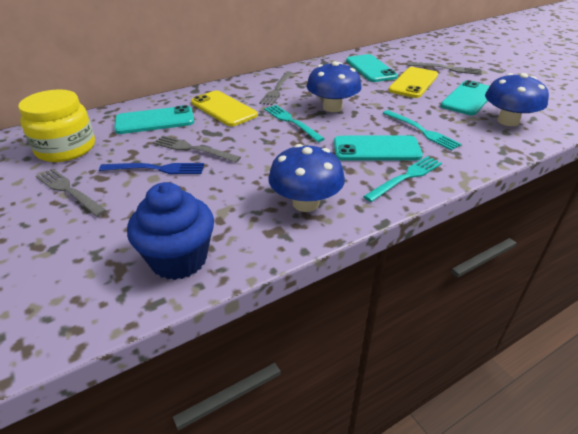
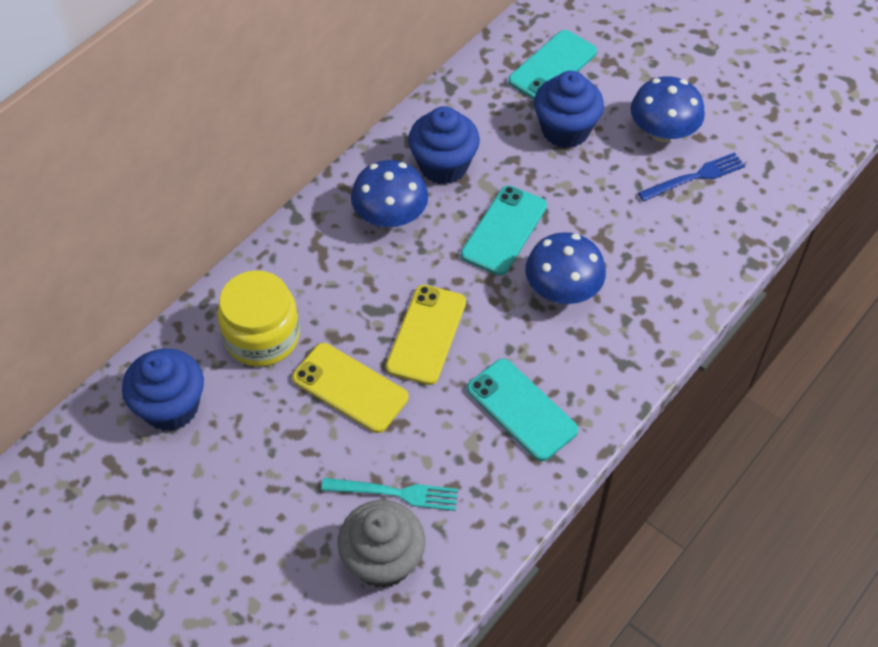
blue cupcake: [127,182,214,280] = 1 -> [122,348,204,431] [408,106,480,184] [534,71,604,148] = 3
grey cupcake: none = 0 -> [337,500,425,588] = 1
grey fork: [36,169,107,217] [153,136,241,162] [259,72,293,105] [408,62,482,75] = 4 -> none = 0
turquoise fork: [264,105,325,142] [363,156,442,202] [383,110,462,150] = 3 -> [321,478,458,511] = 1
turquoise phone: [114,105,194,134] [334,135,423,161] [346,54,398,82] [441,80,489,115] = 4 -> [461,185,547,275] [467,359,578,461] [508,30,597,100] = 3

